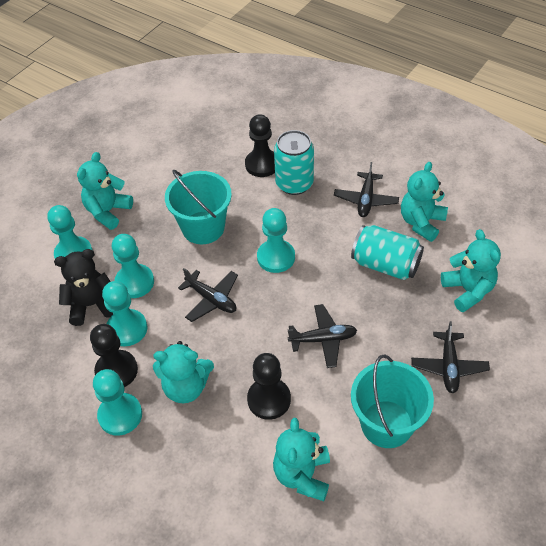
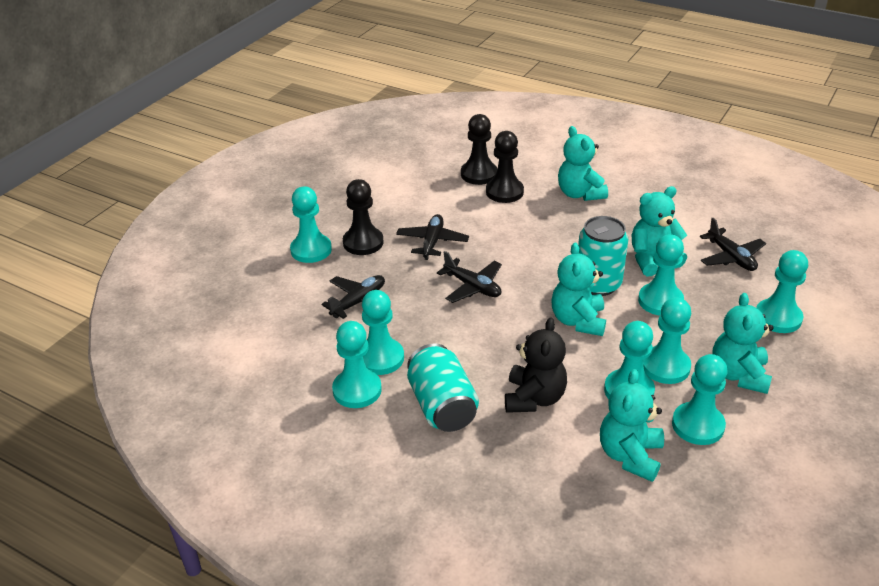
turquoise bucket: [165,170,232,244] [351,354,434,448] = 2 -> none = 0
turquoise pawn: [47,205,93,259] [93,369,142,436] [102,281,147,346] [112,234,154,298] [257,208,295,273] = 5 -> [290,186,332,263] [332,321,382,408] [362,290,404,375] [604,321,655,399] [638,234,684,316] [643,297,691,384] [672,354,728,445] [756,250,808,333] = 8

